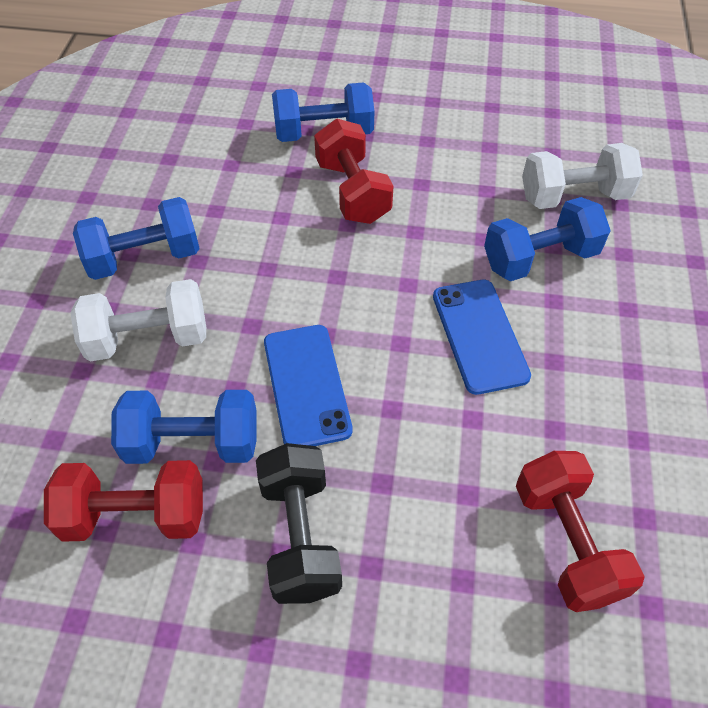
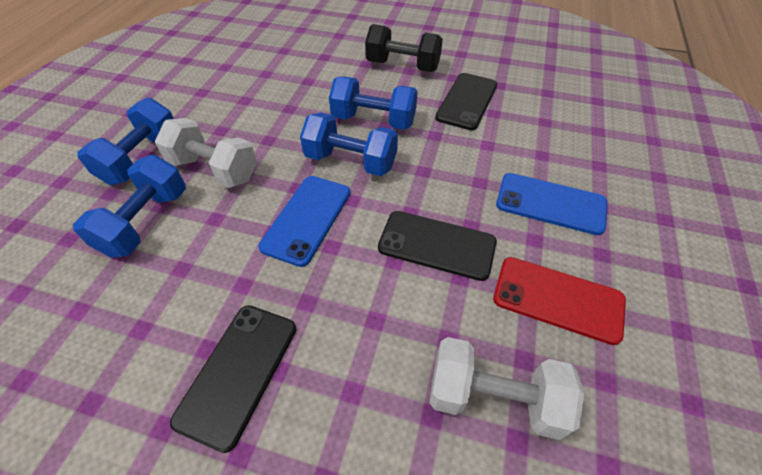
black phone: none = 0 -> [170,305,296,453] [378,211,497,281] [435,73,497,130] = 3
red dumbbell: [44,460,203,542] [314,119,393,224] [516,451,645,612] = 3 -> none = 0
red phone: none = 0 -> [493,257,626,345] = 1

